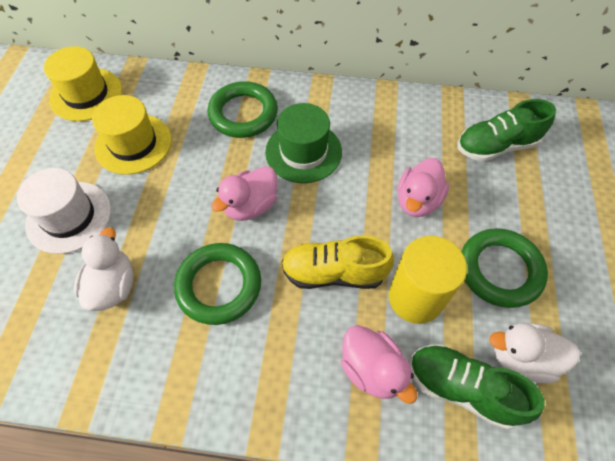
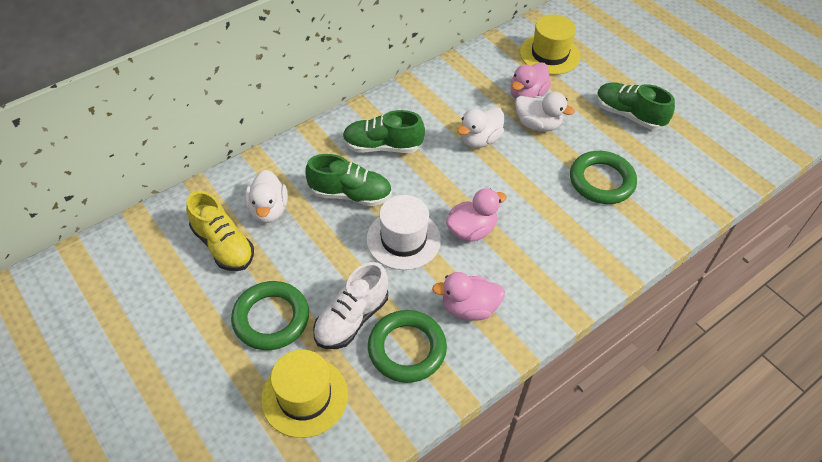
green hat: [265,103,342,183] = 1 -> none = 0
green shoe: [410,344,544,430] [457,99,556,162] = 2 -> [305,154,392,206] [342,110,425,153] [596,82,675,130] = 3
white duck: [74,227,133,311] [489,323,581,383] = 2 -> [245,170,288,223] [457,107,504,148] [515,92,575,132] = 3
white shoe: none = 0 -> [313,262,388,349] = 1
yellow cylinder: [389,236,467,324] = 1 -> none = 0

